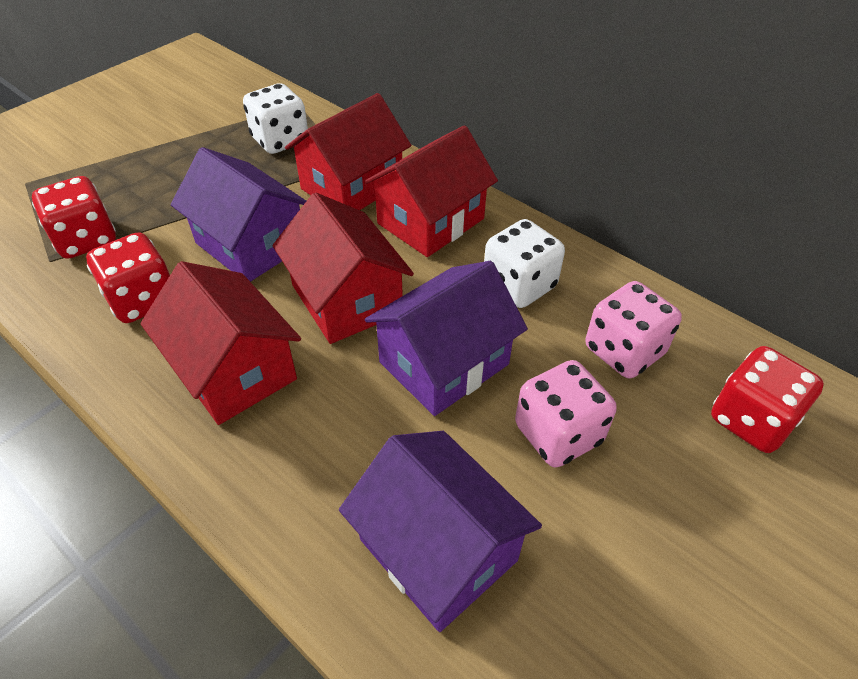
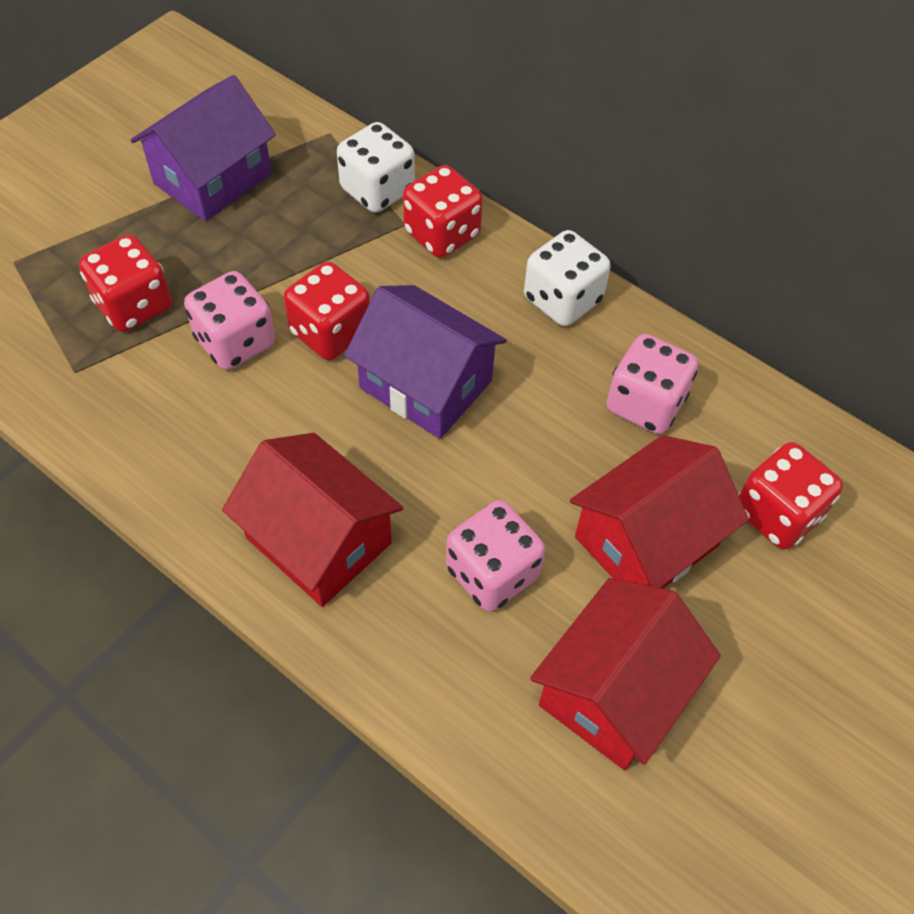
pink dice: [515,360,617,468] [586,281,682,378] = 2 -> [184,271,275,370] [446,500,545,612] [607,334,698,434] = 3
purple house: [171,147,306,282] [339,431,542,632] [365,261,528,416] = 3 -> [131,75,276,221] [344,285,507,439] = 2
red dice: [32,176,116,259] [86,232,170,323] [711,346,824,453] = 3 -> [79,235,172,332] [284,262,370,360] [403,165,483,258] [739,442,843,550] = 4
red house: [140,261,301,425] [272,192,414,344] [285,93,411,210] [365,125,498,257] = 4 -> [222,433,403,607] [530,578,721,770] [570,435,749,589] = 3

